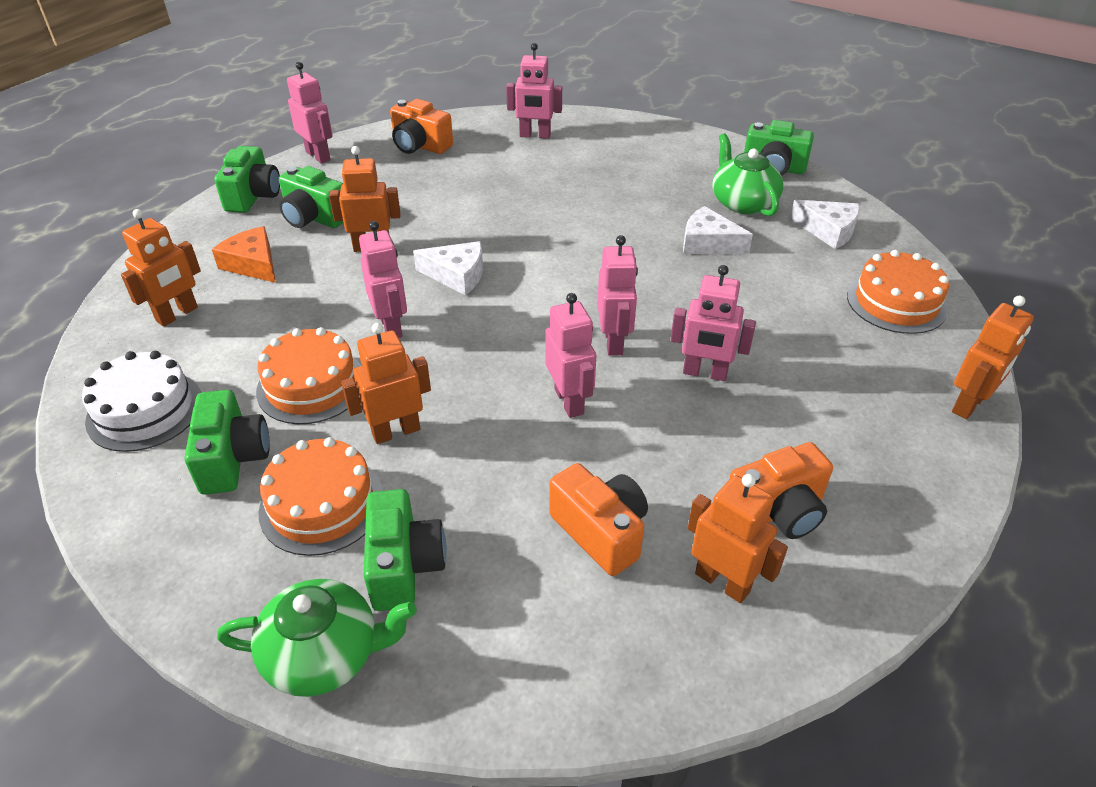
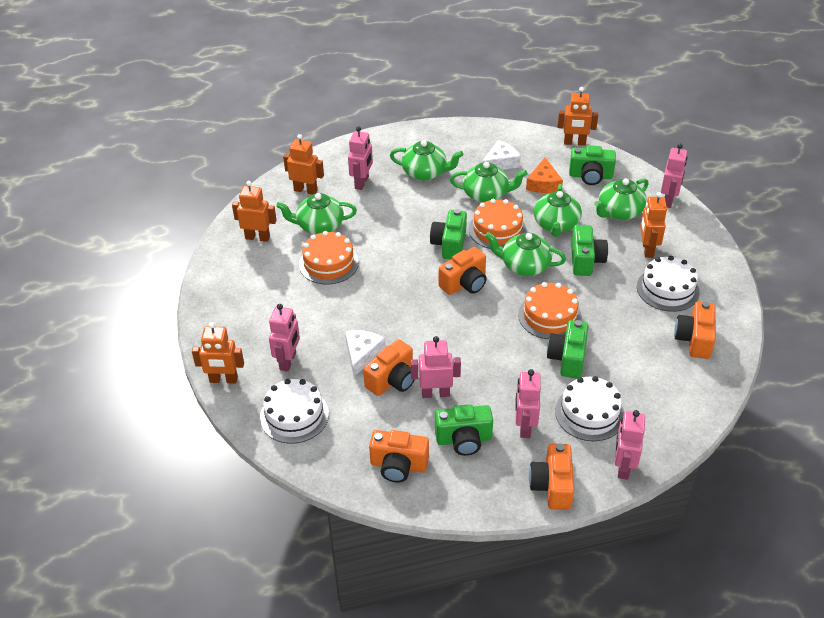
green teapot: [217,579,416,697] [712,133,783,216] = 2 -> [276,193,357,234] [390,140,463,180] [450,162,527,203] [485,232,566,276] [534,184,582,237] [594,178,649,220] = 6
orange camera: [390,99,453,154] [549,463,648,576] [729,442,833,539] = 3 -> [363,339,415,396] [369,430,429,483] [439,247,487,295] [529,444,574,510] [674,301,716,359] = 5
white cake: [82,351,201,452] = 1 -> [260,379,329,444] [555,376,624,441] [637,256,700,312] = 3
white cheese: [413,241,483,296] [683,206,753,254] [790,200,860,249] = 3 -> [345,330,386,376] [482,140,521,170] = 2

